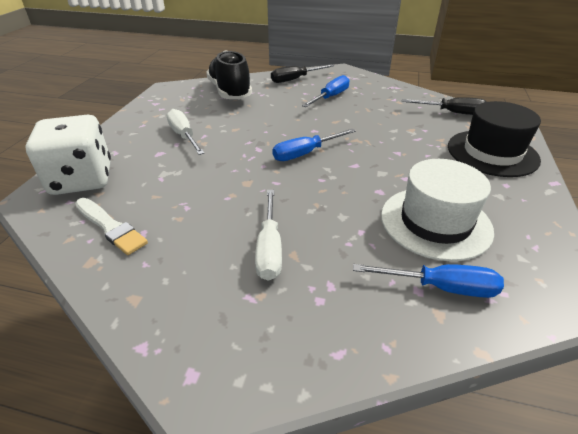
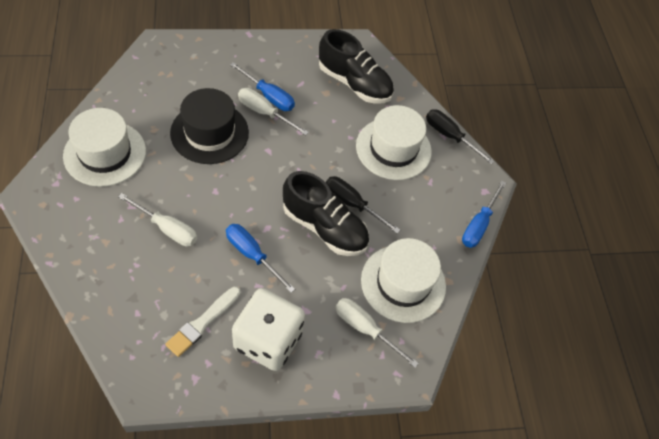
black shoe: [206,50,252,99] = 1 -> [283,171,369,256] [319,29,394,104] = 2
white hat: [381,159,494,261] = 1 -> [63,108,146,187] [356,105,432,180] [361,238,446,323] = 3
white screwdriver: [167,109,205,155] [255,190,282,281] = 2 -> [118,193,197,246] [238,88,309,136] [335,298,419,368] = 3

